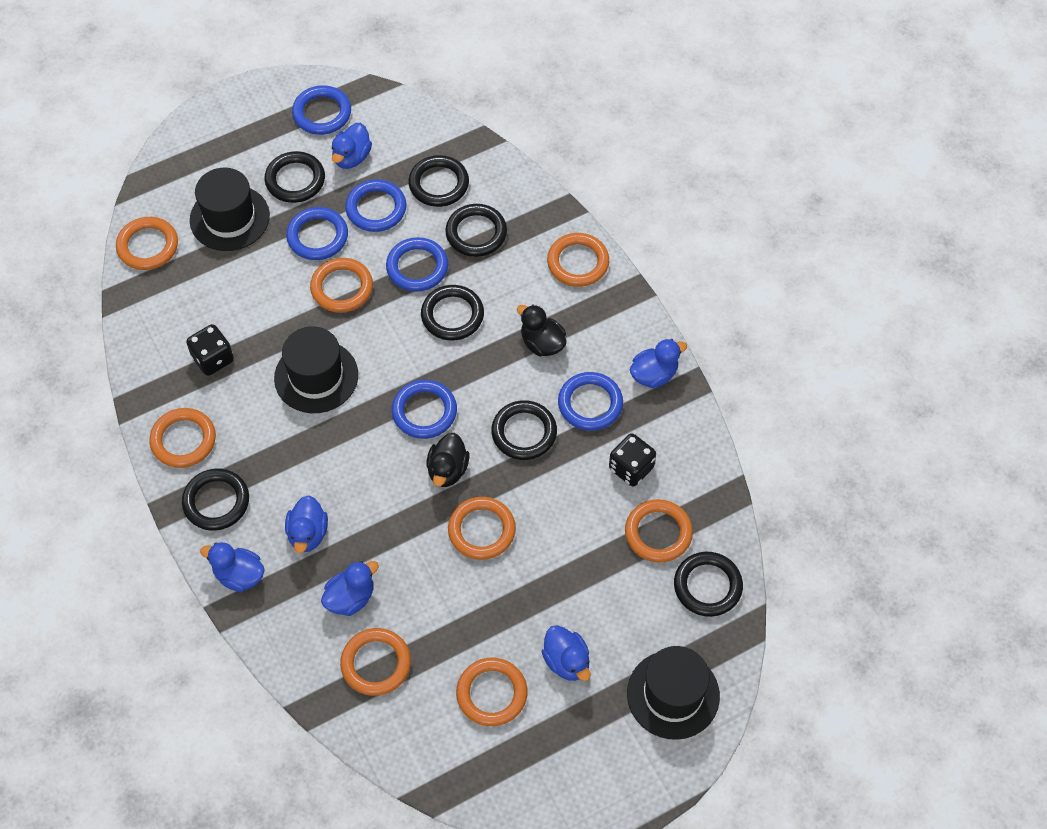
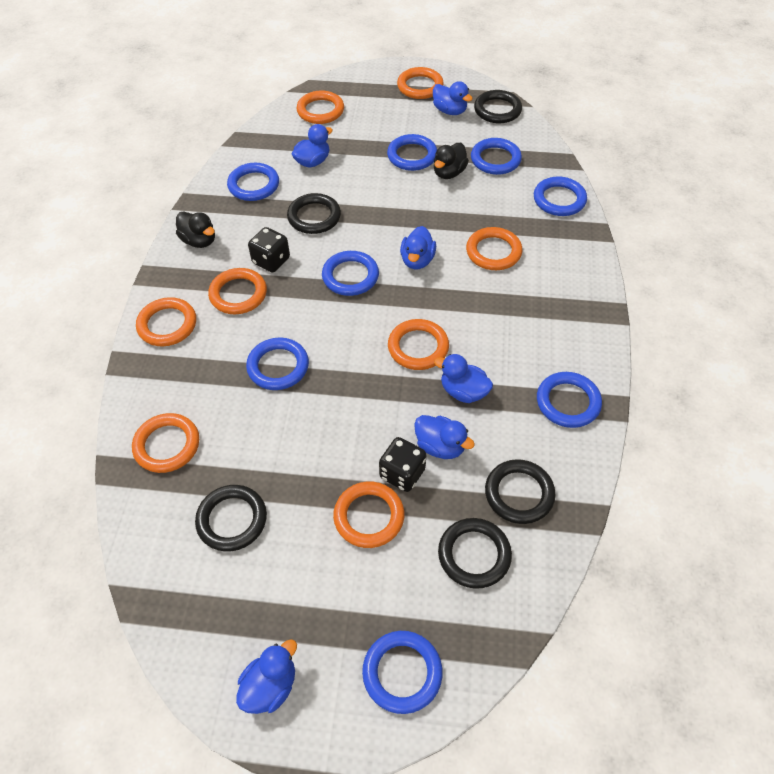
black hat: [190,168,270,251] [274,326,358,413] [627,646,720,740] = 3 -> none = 0
black ring: [182,469,249,531] [264,151,325,203] [408,155,469,207] [421,285,484,340] [445,204,507,257] [491,400,557,460] [674,552,743,617] = 7 -> [195,485,267,552] [287,193,341,234] [438,518,512,589] [474,90,522,123] [485,459,555,524] = 5
blue ring: [286,207,348,260] [292,85,351,135] [345,179,406,232] [386,237,448,292] [392,380,457,439] [558,372,623,431] = 6 -> [227,163,279,201] [246,338,309,390] [322,251,379,296] [362,631,443,714] [387,134,437,171] [471,138,522,175] [534,176,587,216] [537,372,602,428] = 8

